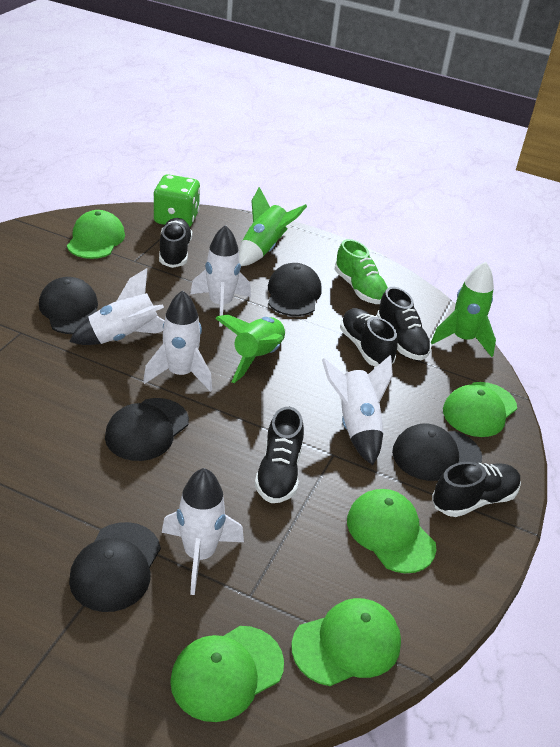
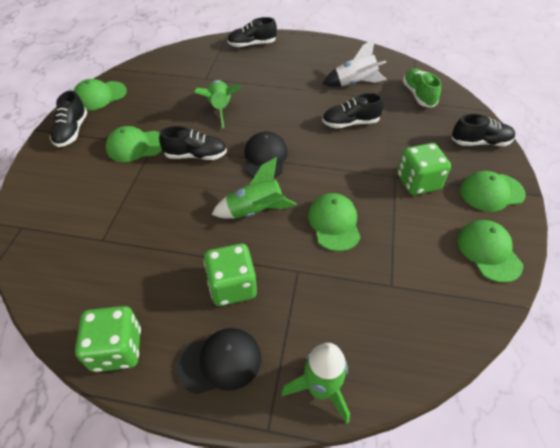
black cap: [39,277,98,334] [69,522,161,612] [105,398,189,461] [268,263,322,316] [392,423,482,481] = 5 -> [176,328,261,394] [244,131,288,178] = 2
green dice: [153,174,200,227] = 1 -> [75,306,141,372] [204,243,257,306] [397,143,451,195] = 3
white rocket: [69,268,165,345] [143,290,212,392] [162,468,244,595] [190,225,251,327] [322,355,393,465] = 5 -> [322,39,387,87] = 1

